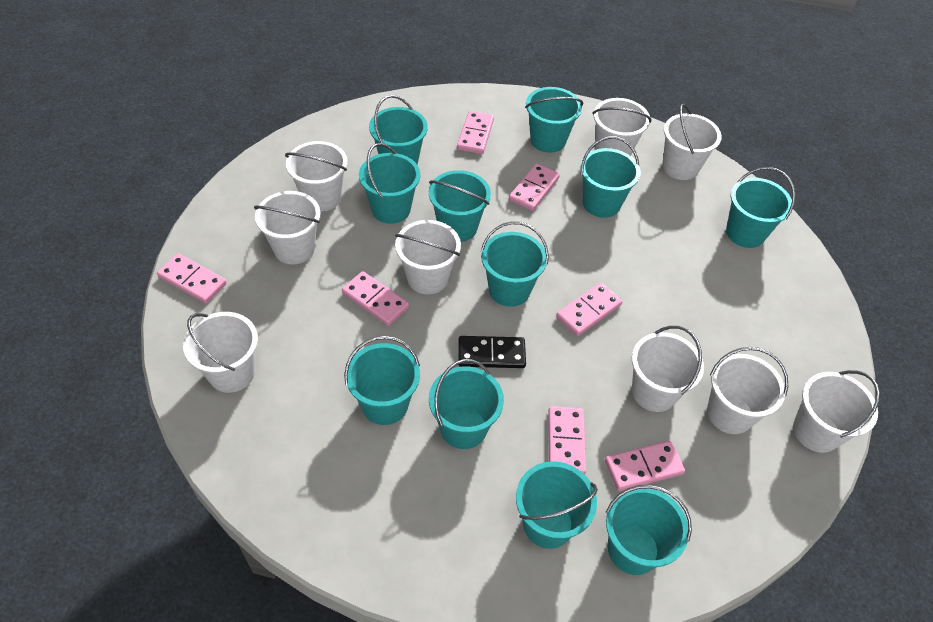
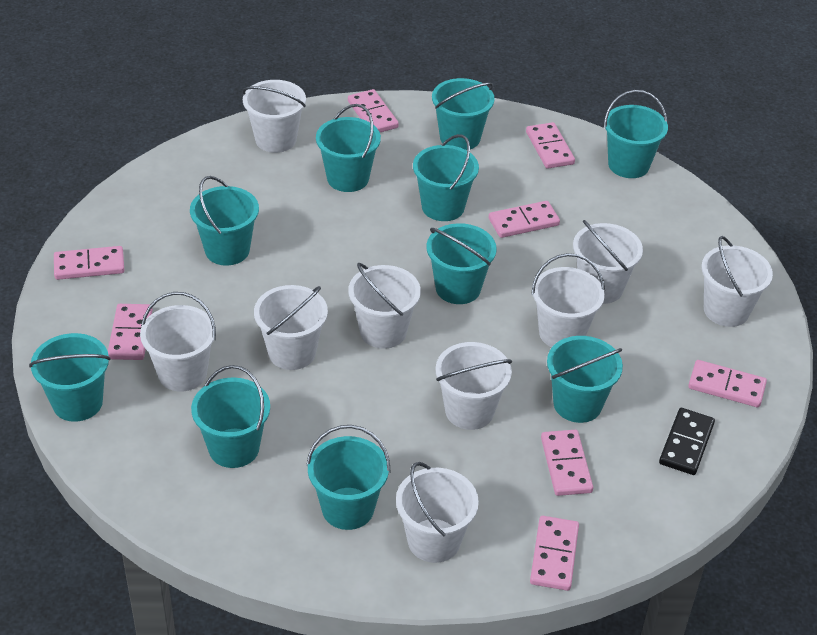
pink domino: [157,253,227,304] [342,271,409,326] [457,111,494,154] [509,163,560,211] [548,406,586,474] [556,283,622,336] [605,441,685,491] = 7 -> [54,246,125,280] [108,304,152,360] [348,89,399,132] [489,201,560,238] [526,122,575,169] [530,516,579,591] [541,430,593,496] [688,360,767,407] = 8
turquoise bucket: [344,336,420,425] [359,143,420,224] [369,95,428,165] [429,170,491,242] [429,359,504,449] [481,221,549,307] [516,461,598,549] [525,87,583,153] [580,136,641,218] [606,485,692,575] [726,167,796,248] = 11 -> [29,333,110,422] [190,176,259,266] [191,365,270,468] [306,425,390,530] [316,104,381,192] [413,134,479,221] [427,223,497,304] [432,78,494,150] [547,336,623,423] [604,90,668,178] = 10

